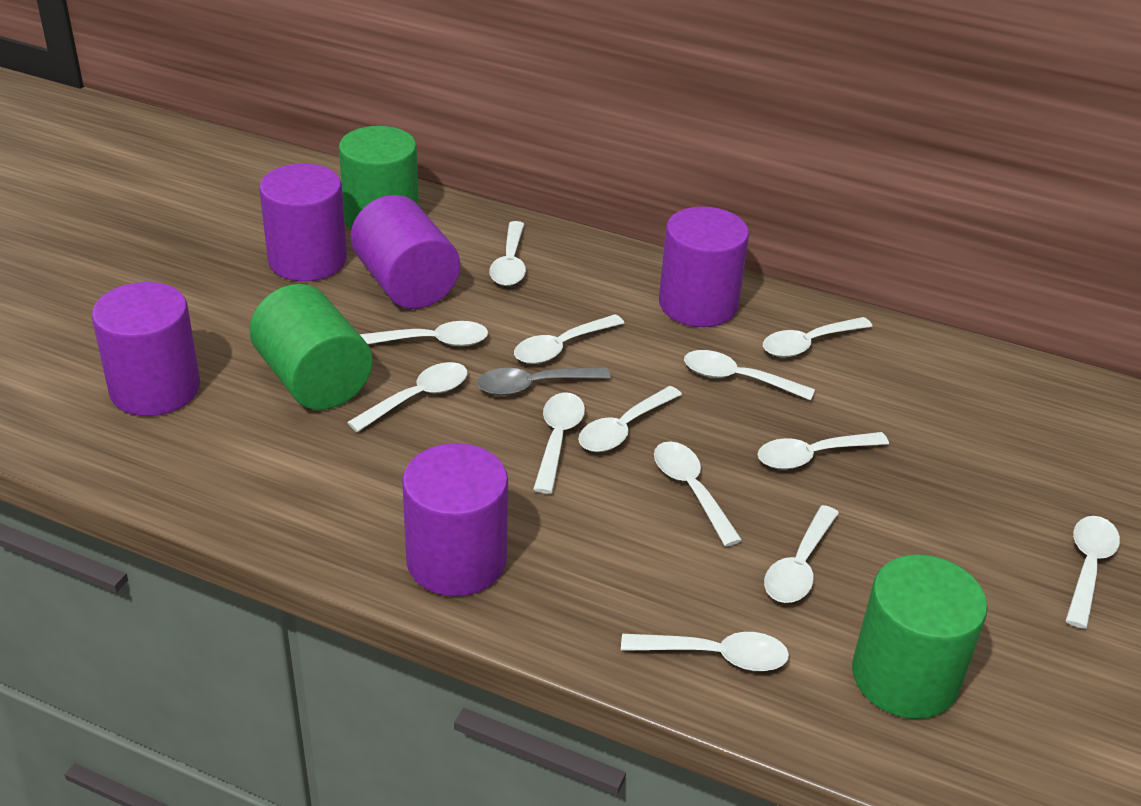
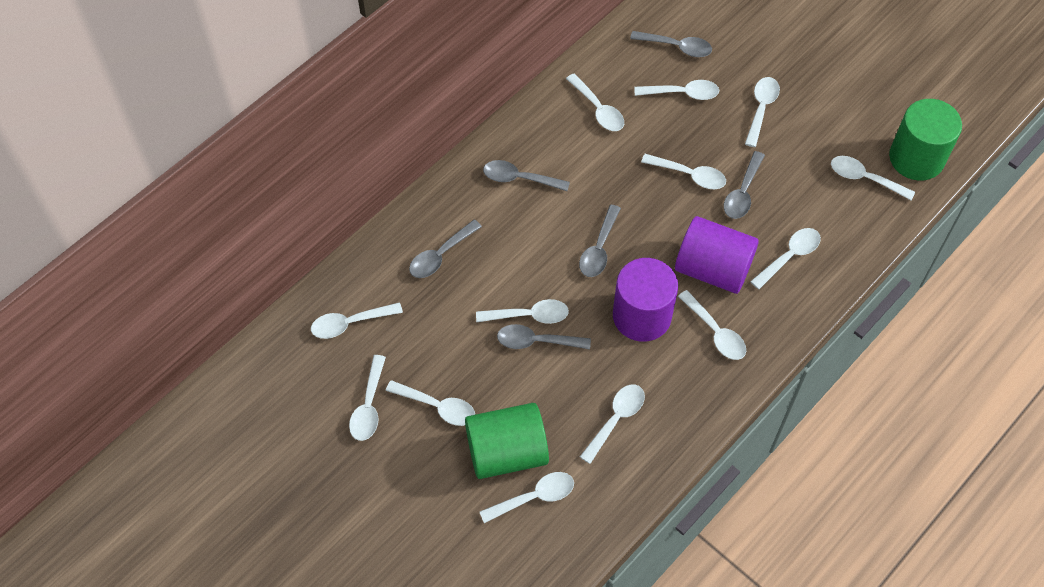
green cylinder: [250,284,373,410] [339,126,419,230] [852,555,988,719] = 3 -> [465,403,549,479] [889,99,962,180] = 2
grey spoon: [477,367,611,396] = 1 -> [409,220,482,278] [483,160,570,191] [497,324,591,349] [579,205,621,277] [630,31,712,57] [724,151,765,219] = 6
purple cylinder: [92,282,200,416] [259,164,347,281] [351,195,460,309] [402,443,508,596] [659,206,749,327] = 5 -> [613,258,678,342] [675,216,759,294] = 2

